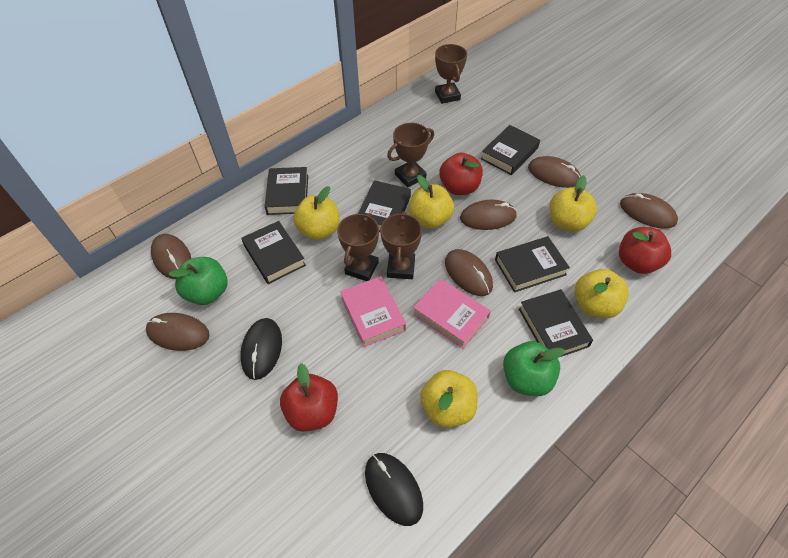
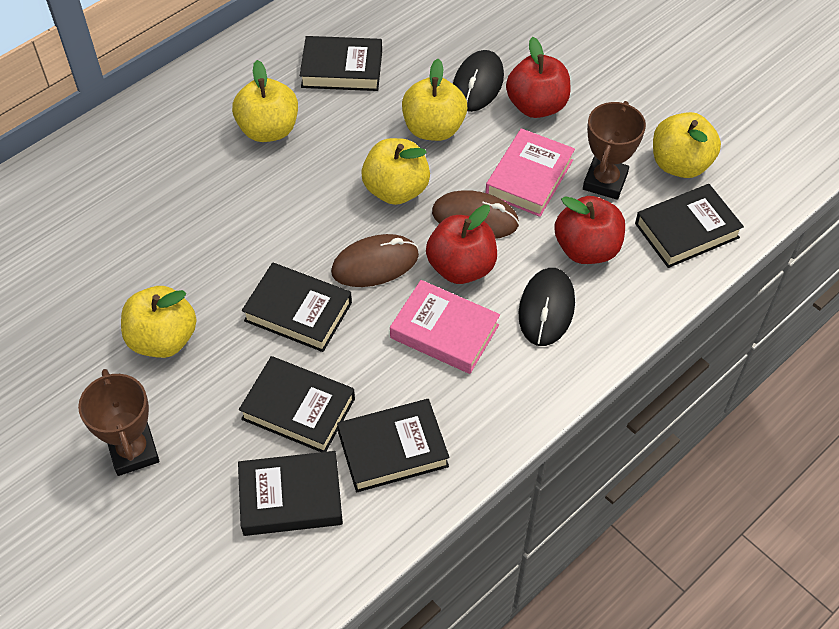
brown mouse: [146,313,210,351] [151,234,191,279] [445,249,493,296] [460,200,517,230] [528,156,581,188] [620,193,678,229] = 6 -> [331,234,419,287] [432,190,519,239] = 2
brown trophy: [337,213,379,281] [380,211,422,279] [387,123,434,187] [435,44,467,104] = 4 -> [78,369,159,476] [583,101,646,200] = 2
green apple: [169,257,228,305] [503,341,565,396] = 2 -> none = 0

